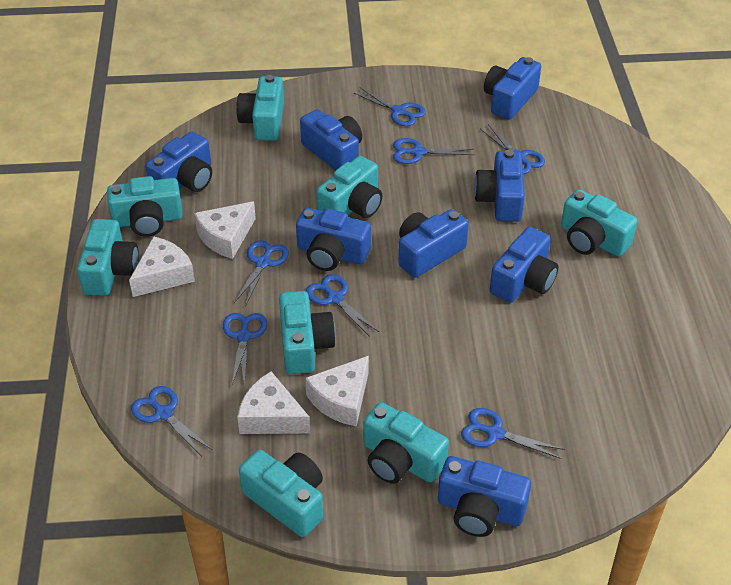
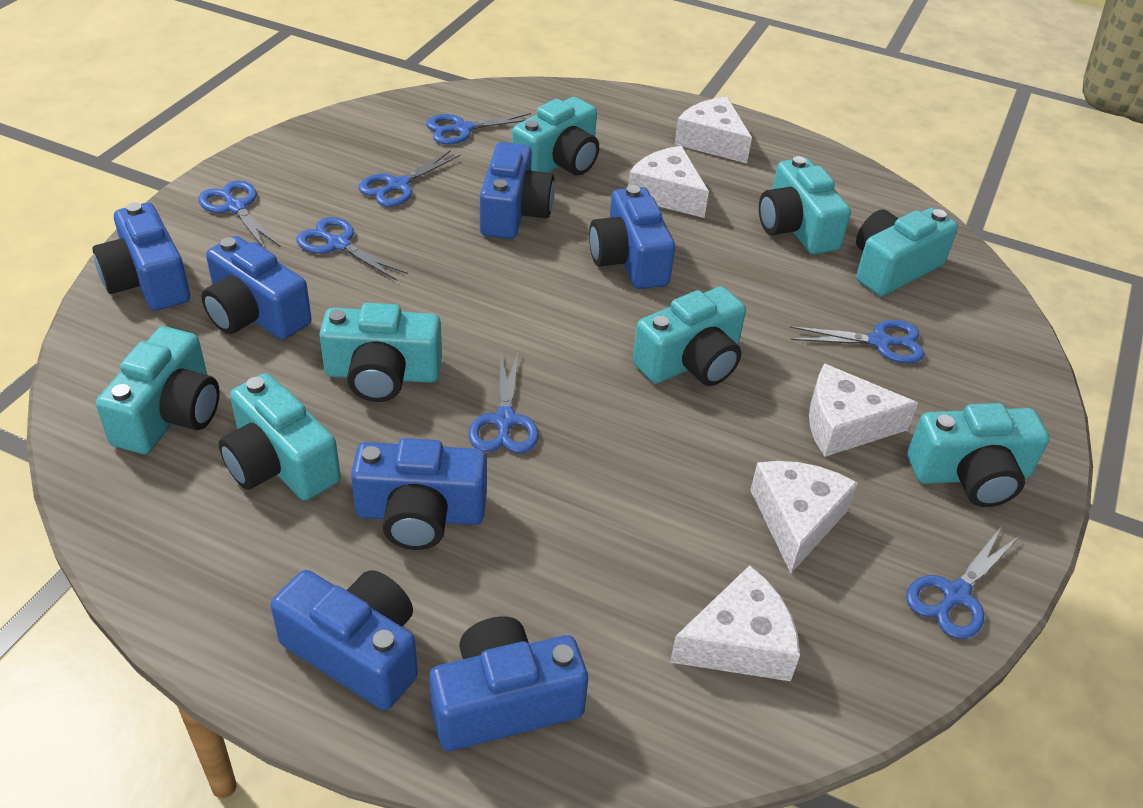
blue camera: [145,131,212,192] [296,208,371,271] [300,109,362,170] [398,209,468,278] [438,456,531,537] [474,150,525,222] [484,57,541,119] [490,227,558,303] = 8 -> [92,202,190,311] [201,236,312,340] [271,570,418,710] [351,438,487,550] [429,616,588,751] [480,142,555,239] [589,185,675,289] = 7
blue scissors: [131,386,212,456] [223,313,267,387] [234,240,289,306] [306,274,379,337] [354,88,426,126] [393,138,474,164] [461,408,565,459] [480,124,545,174] = 8 -> [198,181,281,248] [296,217,408,281] [358,150,461,207] [426,113,531,145] [469,353,539,453] [790,320,924,363] [906,527,1020,639] = 7
white cheese: [129,236,195,297] [194,201,256,259] [237,371,310,434] [305,356,369,426] = 4 -> [628,146,709,218] [670,565,800,681] [674,97,752,164] [750,461,858,573] [809,363,918,457] = 5

